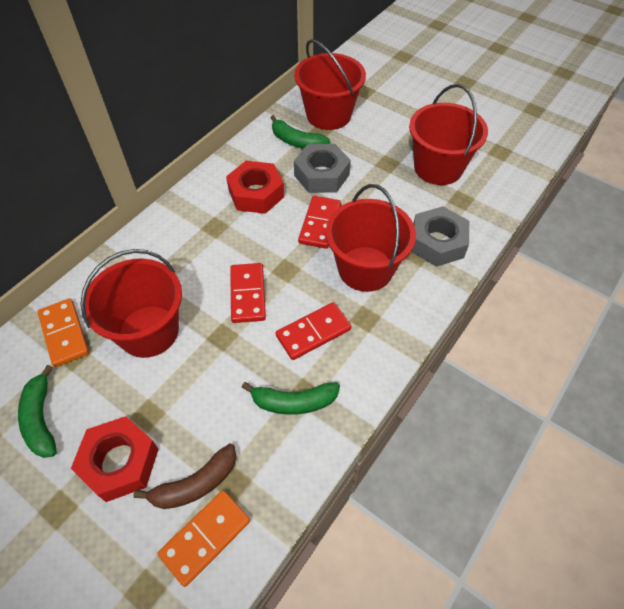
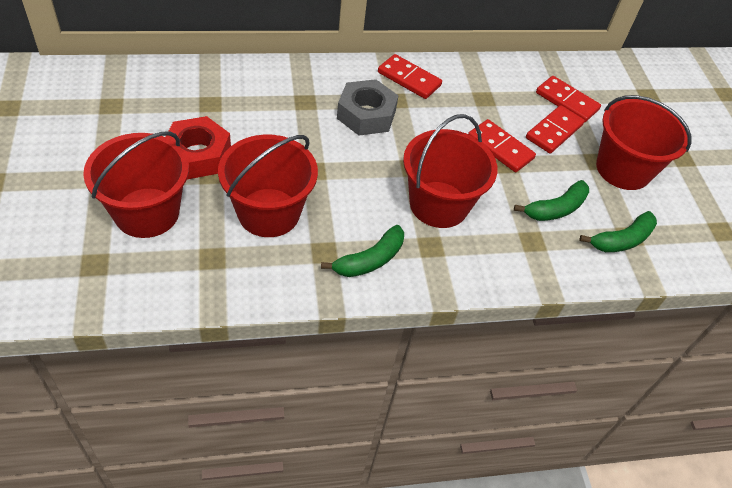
brown banana: [133,444,236,509] = 1 -> none = 0
grey nut: [294,144,351,193] [411,206,469,267] = 2 -> [337,79,399,136] = 1
orange domino: [38,298,89,367] [158,491,250,587] = 2 -> none = 0
red domino: [230,263,266,323] [276,302,352,360] [298,196,341,249] = 3 -> [378,54,442,99] [468,119,536,172] [526,105,585,154] [536,76,601,123] = 4
red nut: [71,416,159,502] [226,161,284,214] = 2 -> [166,116,231,179] = 1

